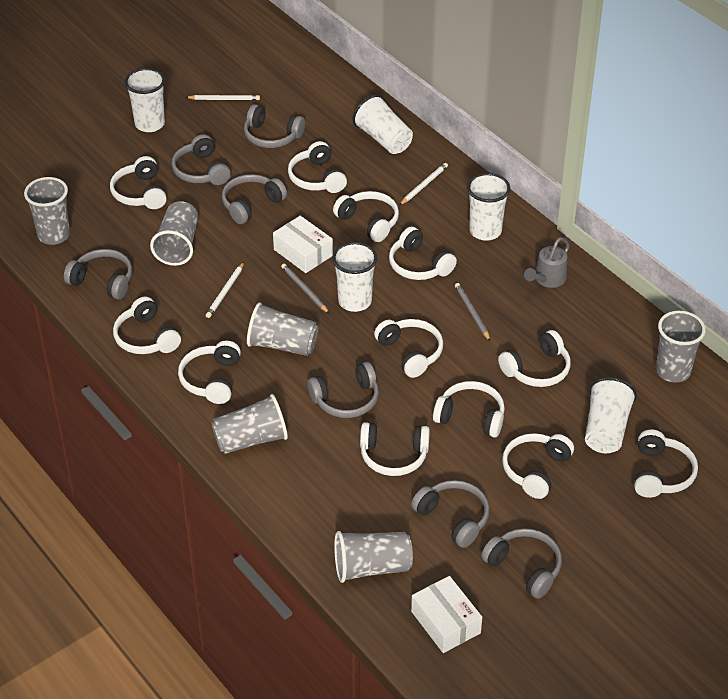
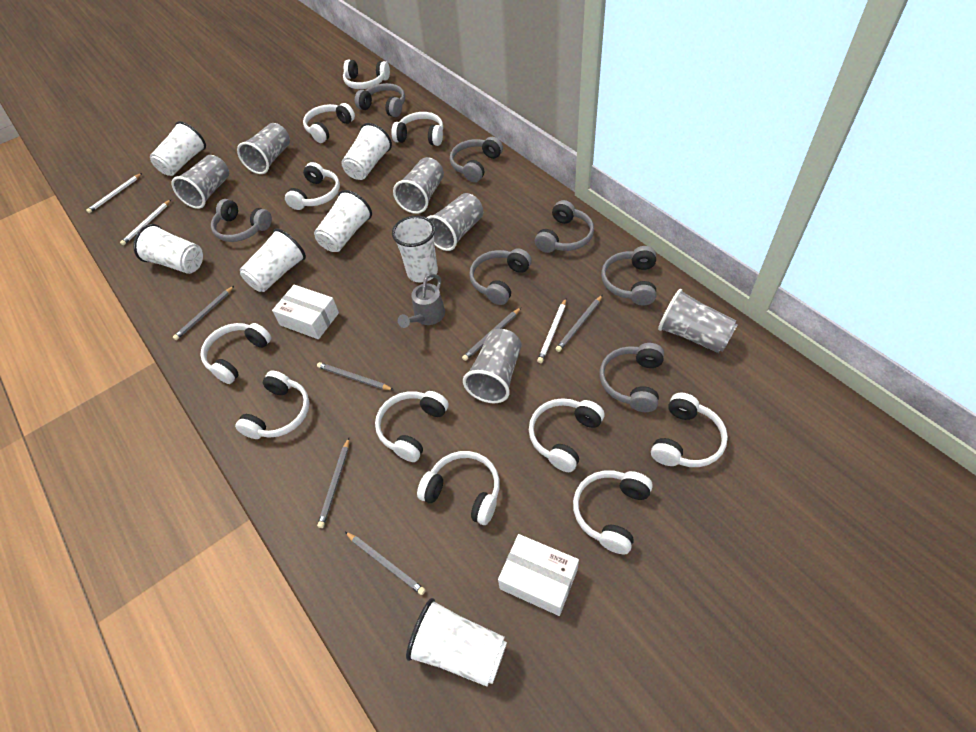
grey pencil: [281,264,330,314] [455,283,490,341] = 2 -> [173,286,234,340] [317,362,393,390] [317,438,349,528] [345,532,426,595] [462,308,521,361] [556,295,603,352] = 6
white cup: [125,68,165,132] [332,242,377,312] [353,94,413,154] [467,173,510,241] [585,377,637,453] = 5 -> [133,224,203,274] [150,121,206,176] [240,228,306,292] [314,190,372,252] [341,123,392,180] [392,215,438,283] [406,598,507,686] = 7
white headphones: [110,156,167,209] [113,296,181,354] [178,341,241,404] [288,141,347,193] [333,191,399,242] [360,422,430,476] [374,319,443,378] [389,227,457,280] [433,381,505,438] [498,330,571,387] [502,433,574,499] [634,429,698,498] = 12 -> [200,323,271,384] [235,371,309,439] [285,162,340,210] [303,103,355,143] [343,60,390,89] [375,391,449,462] [391,112,443,146] [417,451,500,525] [529,398,605,472] [573,470,653,554] [651,393,728,467] = 11

